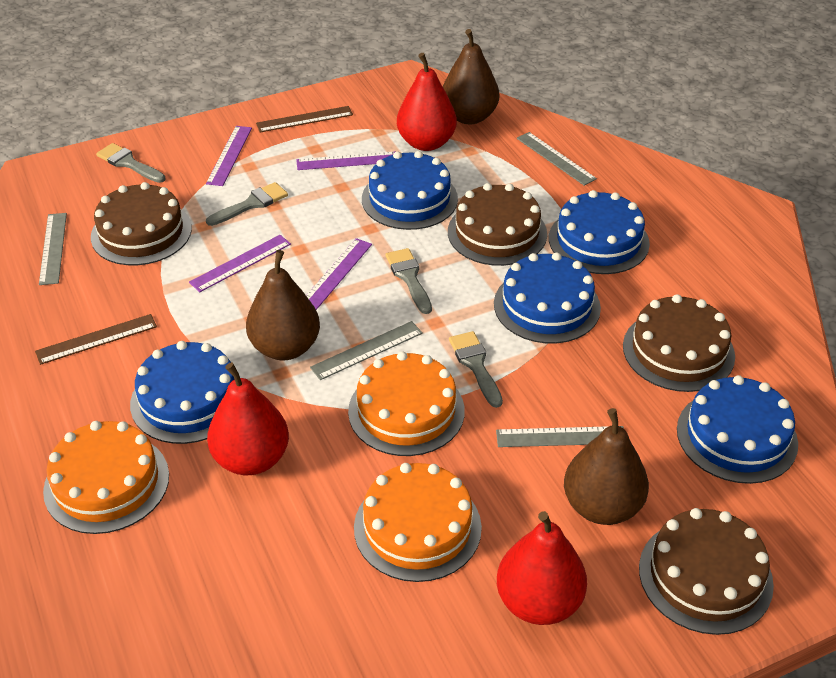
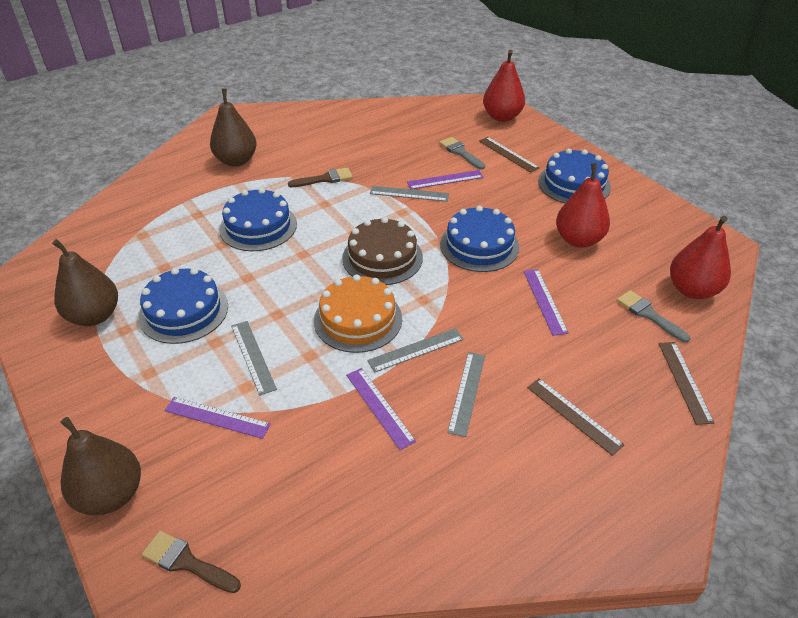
blue cake: [130,341,242,444] [362,151,458,230] [494,252,601,343] [549,190,650,274] [677,375,798,484] = 5 -> [139,268,228,344] [219,188,297,251] [440,206,519,272] [538,148,611,204] = 4
brown brush: none = 0 -> [142,531,241,593] [288,167,353,187] = 2
brown cake: [91,182,192,265] [448,183,547,266] [623,294,735,392] [639,508,774,635] = 4 -> [342,217,423,285] = 1
brown ruler: [35,314,157,365] [256,106,353,132] = 2 -> [479,137,540,173] [527,378,624,456] [659,342,714,425] = 3
grey brush: [96,143,166,183] [206,182,288,226] [385,248,432,314] [449,331,503,408] = 4 -> [439,137,485,170] [617,290,691,343] = 2
orange cake: [43,421,169,534] [348,351,465,456] [354,463,482,582] = 3 -> [314,274,402,353] = 1

